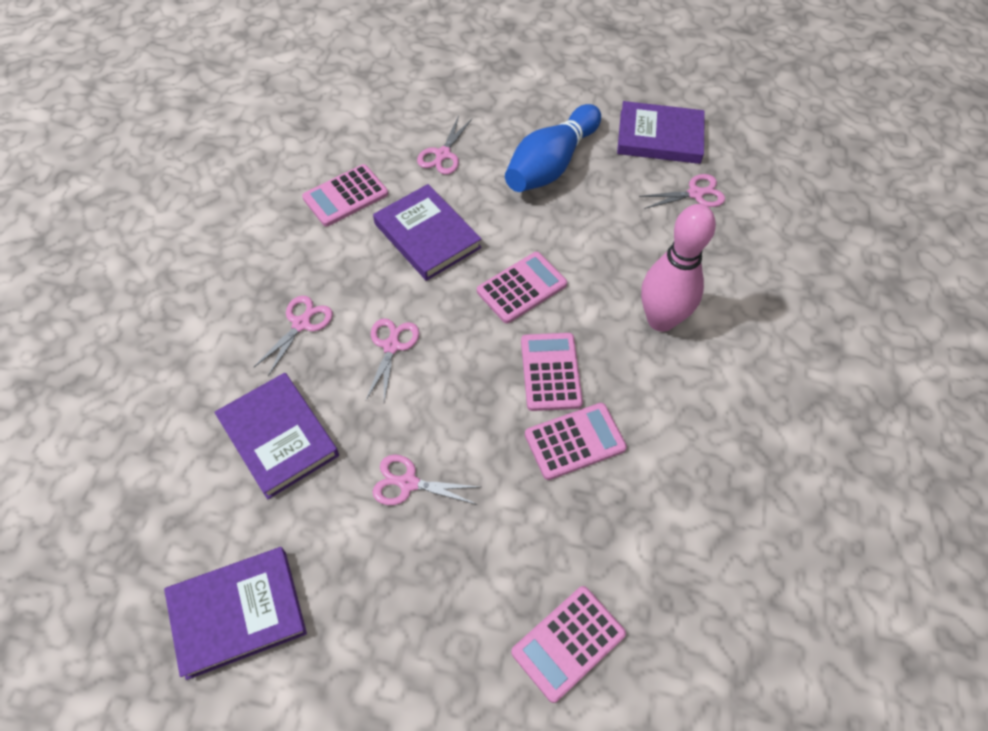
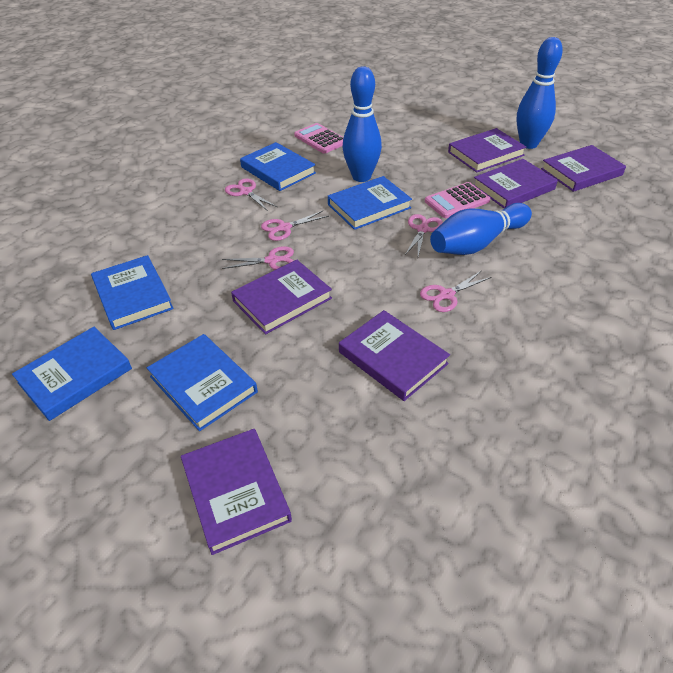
blue book: none = 0 -> [12,327,132,421] [91,255,174,330] [147,334,258,431] [240,142,316,191] [328,176,412,230] = 5
blue bowling pin: [505,104,601,192] = 1 -> [343,66,382,182] [430,203,532,255] [516,37,563,149] = 3
pink bowling pin: [641,204,716,332] = 1 -> none = 0
pink calculator: [302,164,388,226] [477,252,567,323] [511,586,626,703] [521,333,583,411] [525,403,627,480] = 5 -> [294,123,344,154] [425,182,490,218] = 2
purple book: [164,547,307,680] [214,373,339,499] [373,184,481,281] [617,101,705,164] = 4 -> [181,429,292,555] [231,260,332,334] [339,310,450,401] [448,128,526,172] [474,159,558,208] [541,145,626,192] = 6

